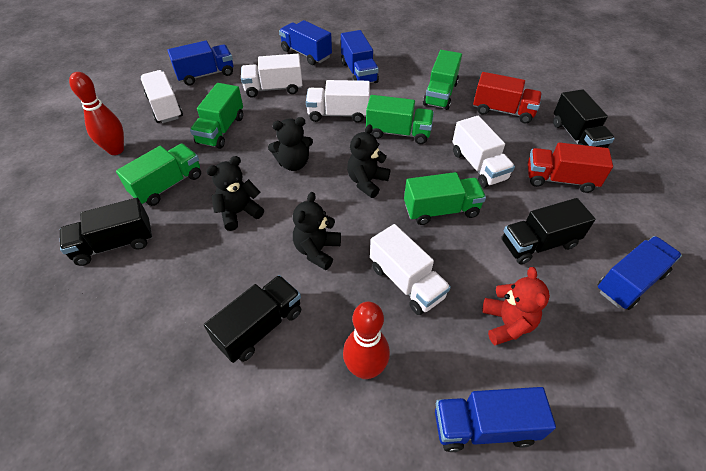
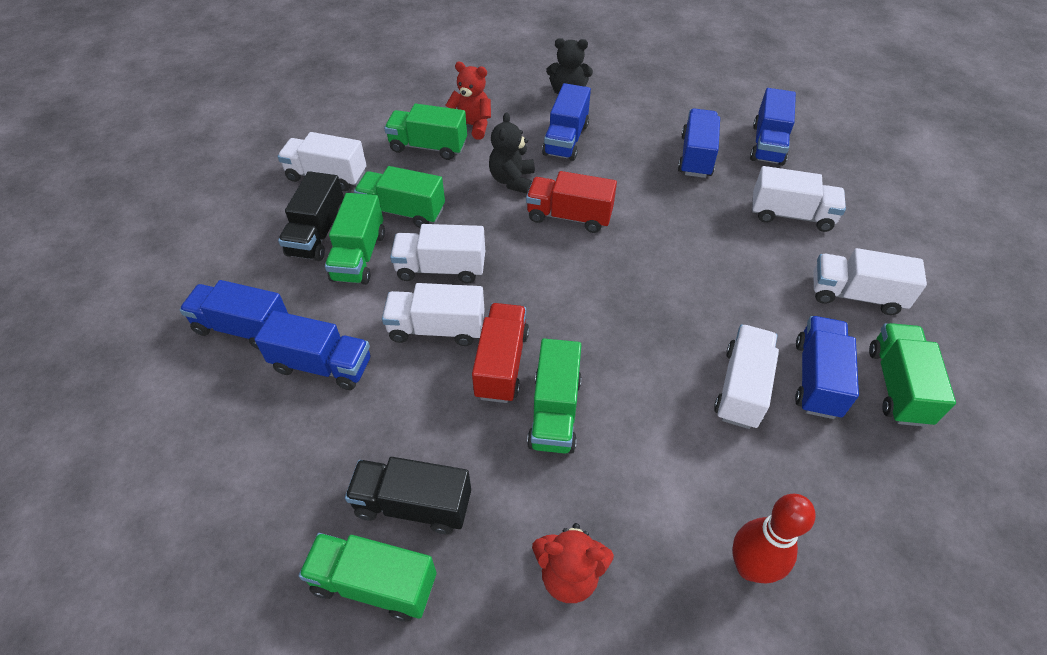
black teddy bear: [206,156,264,231] [268,117,313,171] [293,192,341,270] [347,124,390,198] = 4 -> [489,112,535,194] [546,38,593,94] = 2
black truck: [60,198,152,266] [204,275,301,363] [501,198,595,264] [553,89,615,148] = 4 -> [278,171,344,261] [345,457,471,535] = 2
blue truck: [167,41,233,86] [279,20,332,65] [341,30,379,83] [435,387,556,452] [598,236,682,310] = 5 -> [179,280,288,349] [254,311,370,390] [542,83,591,161] [678,108,720,178] [750,88,796,166] [795,316,859,419] = 6
green truck: [116,144,201,206] [190,83,243,149] [366,95,434,144] [404,172,486,225] [423,50,462,110] = 5 -> [299,533,437,622] [325,193,385,285] [354,166,445,228] [384,104,467,160] [527,339,582,454] [869,323,956,427] = 6
red bowling pin: [69,72,124,155] [343,302,390,379] = 2 -> [732,494,816,583] = 1
red teddy bear: [482,267,550,345] = 1 -> [445,62,491,140] [532,523,614,603] = 2
white truck: [141,70,183,123] [241,54,302,98] [306,80,370,123] [370,224,451,315] [452,116,515,188] = 5 -> [278,132,367,191] [382,283,485,346] [390,224,485,283] [714,324,779,429] [752,166,846,232] [813,248,927,315] = 6

